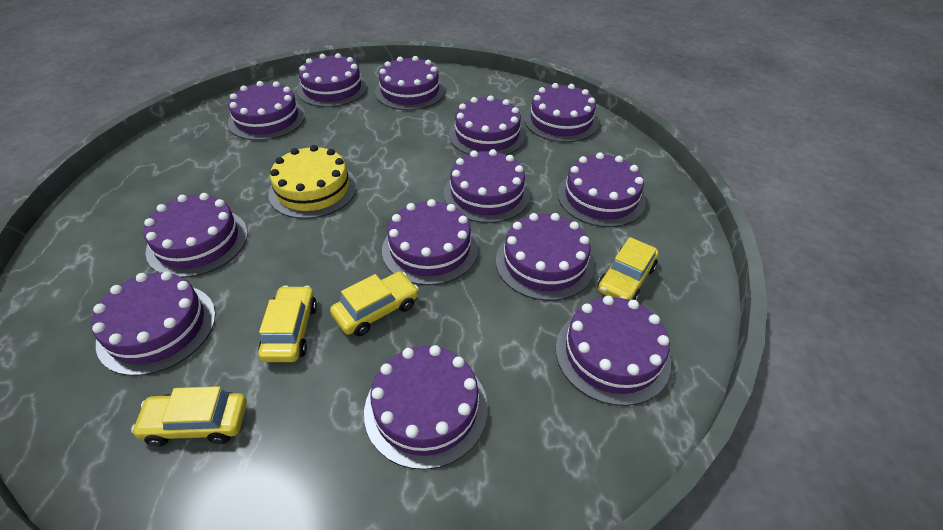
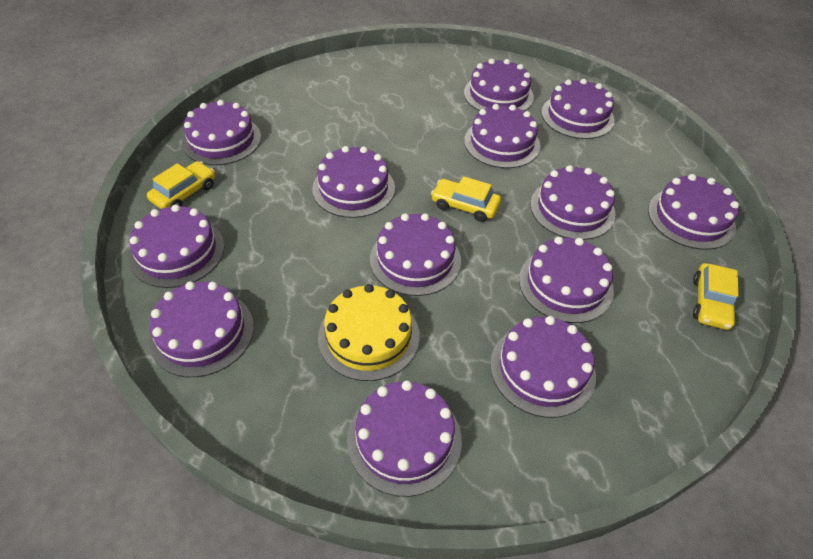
yellow car: [131,386,247,446] [258,285,317,362] [330,271,419,336] [597,237,659,301] = 4 -> [147,161,215,209] [431,176,501,222] [693,263,739,330] = 3

